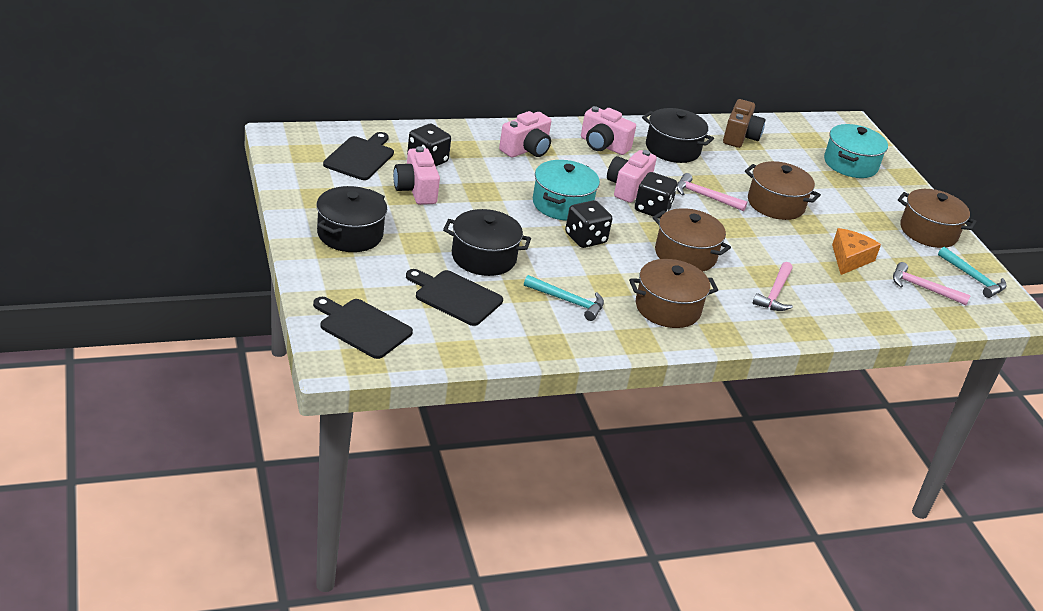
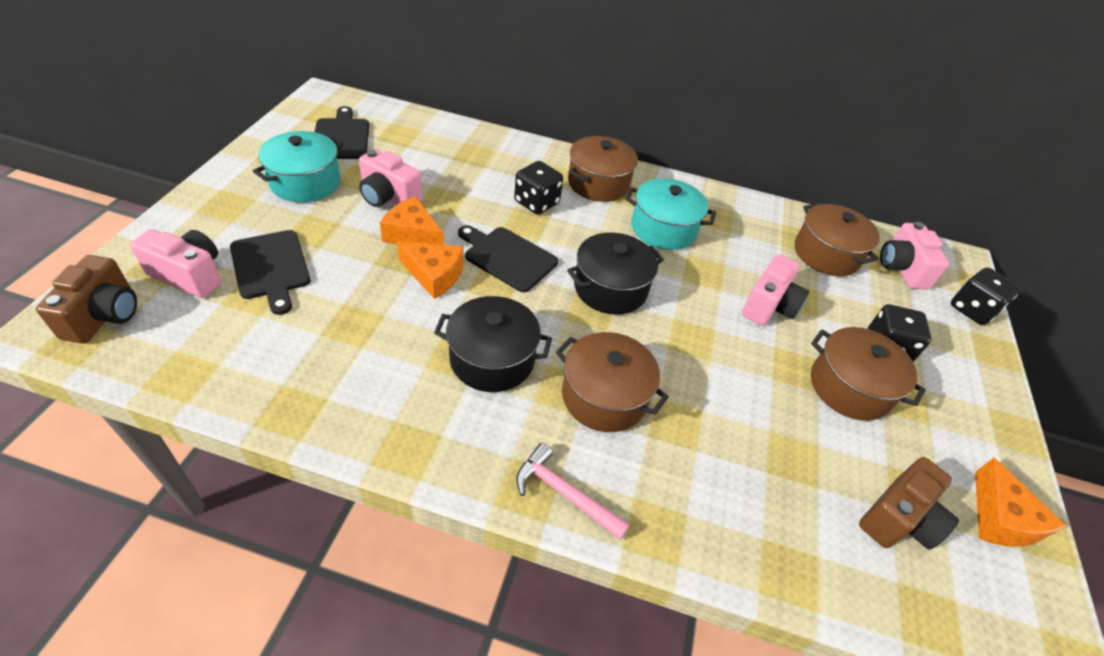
black pot: [316,186,387,252] [443,209,531,276] [642,108,714,163] = 3 -> [434,296,552,392] [567,233,664,315] = 2
brown camera: [723,99,765,148] = 1 -> [36,255,137,344] [859,457,959,550] = 2
orange cheese: [832,228,881,275] = 1 -> [380,197,444,245] [397,242,464,299] [975,458,1066,547] = 3
pink hammer: [677,173,747,211] [753,262,793,311] [893,262,971,305] = 3 -> [516,443,630,540] = 1
turquoise hammer: [524,275,604,321] [938,247,1007,298] = 2 -> none = 0

